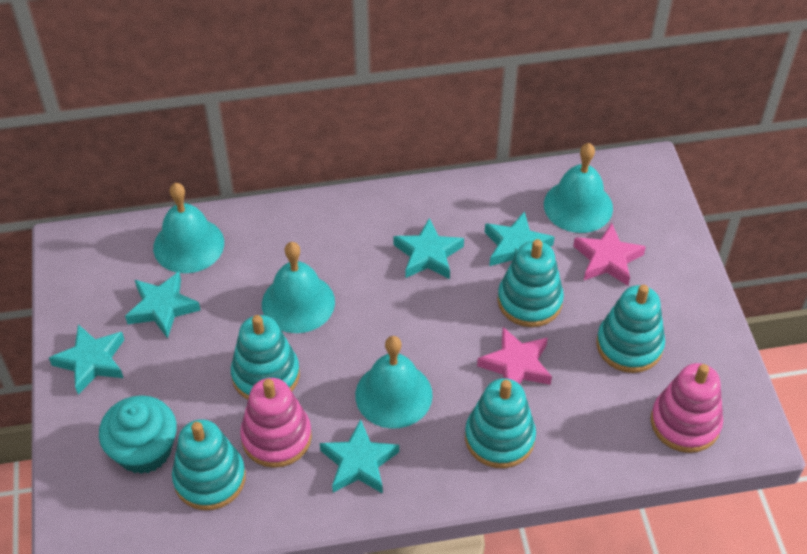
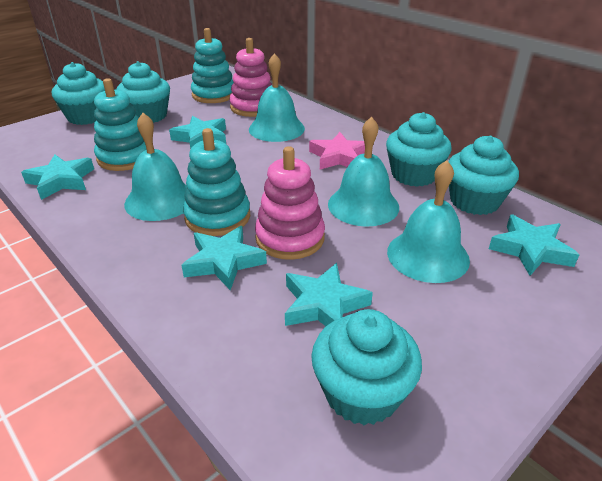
pink star: [477,327,552,385] [573,223,646,286] = 2 -> [309,132,365,169] = 1
turquoise cupcake: [99,395,177,474] = 1 -> [52,62,105,125] [116,61,170,123] [311,309,422,425] [386,112,452,187] [448,136,519,215] = 5
turquoise stacking toy: [172,419,246,510] [231,315,300,400] [465,378,536,468] [497,239,564,327] [596,285,665,373] = 5 -> [94,78,147,171] [183,128,250,236] [191,28,234,103] = 3

